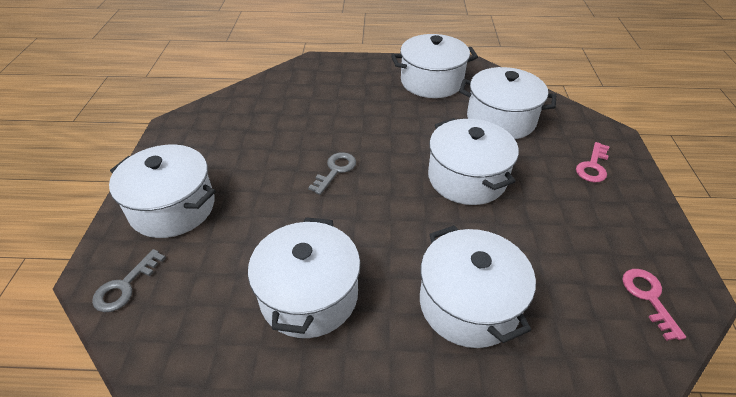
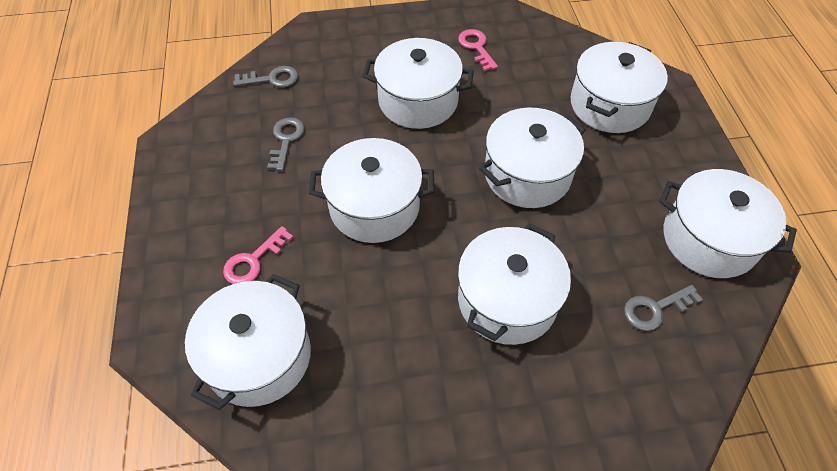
grey key: [92,249,166,312] [308,152,356,195] = 2 -> [233,66,298,87] [267,117,305,171] [624,285,703,331] = 3
white pot: [109,144,215,238] [248,217,360,338] [391,34,478,98] [420,225,536,348] [428,118,519,205] [459,67,556,139] = 6 -> [185,274,311,410] [309,138,435,243] [362,38,474,129] [458,223,571,345] [479,108,586,208] [571,42,668,133] [660,169,797,278] = 7

